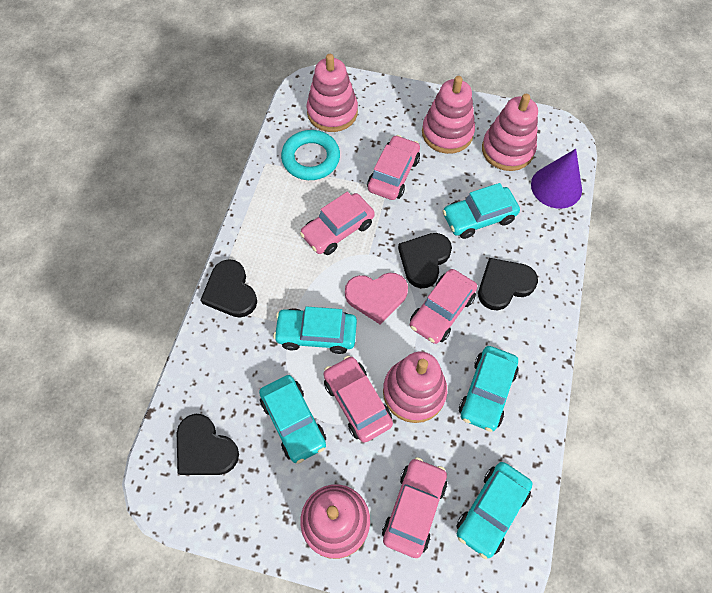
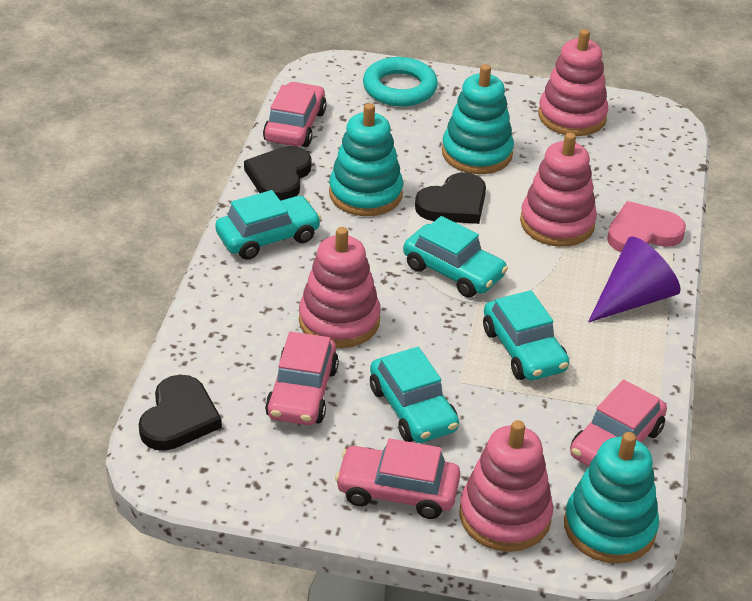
black heart: [177,414,239,475] [201,259,257,318] [398,233,452,288] [478,258,538,310] = 4 -> [139,375,222,451] [244,146,311,201] [415,172,486,224] = 3
pink car: [300,192,375,255] [324,356,393,443] [367,135,420,200] [382,457,447,558] [410,269,477,344] = 5 -> [263,82,327,147] [265,332,339,425] [335,439,460,519] [570,380,667,466] = 4
pink stacking toy: [300,484,370,559] [307,54,358,132] [383,352,447,423] [422,76,475,154] [482,94,538,171] = 5 -> [299,227,381,348] [459,420,553,552] [520,132,597,247] [538,29,608,136] = 4
turquoise car: [259,375,326,464] [273,306,357,354] [443,183,520,239] [456,462,532,559] [459,346,519,432] = 5 -> [215,190,321,260] [370,347,459,443] [403,216,508,297] [483,290,569,380] = 4
turquoise stacking toy: none = 0 -> [329,103,403,216] [442,64,514,174] [564,432,659,563] = 3

